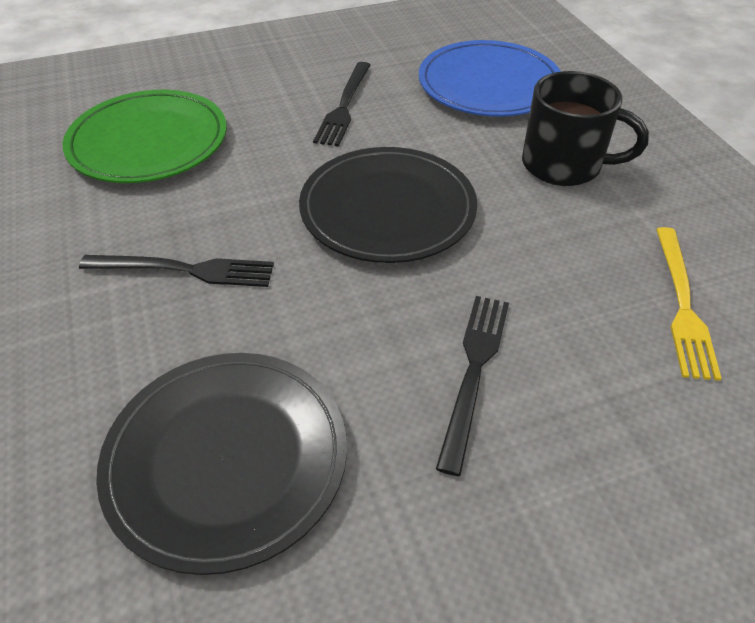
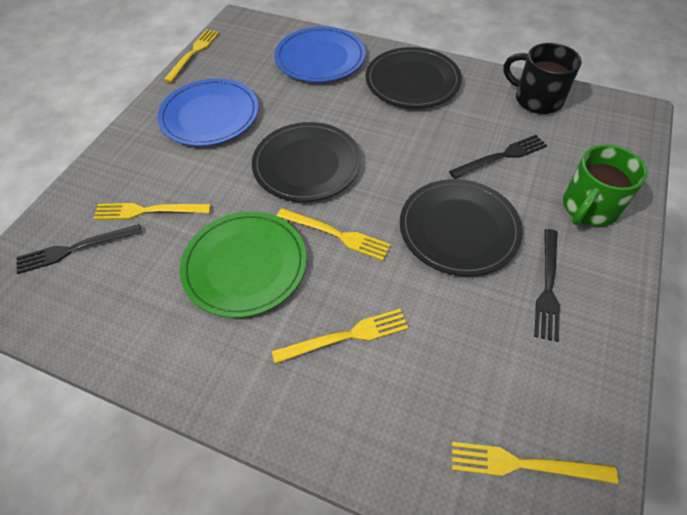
black plate: [96,353,347,575] [299,147,477,263] = 2 -> [252,122,361,202] [366,47,462,108] [400,179,523,276] = 3
blue plate: [419,40,561,117] = 1 -> [157,78,259,146] [274,26,366,82] = 2
green mug: none = 0 -> [563,145,648,227] = 1
yellow fork: [656,227,722,381] = 1 -> [93,203,211,220] [164,29,219,83] [272,309,409,364] [277,208,391,261] [452,442,618,484] = 5

